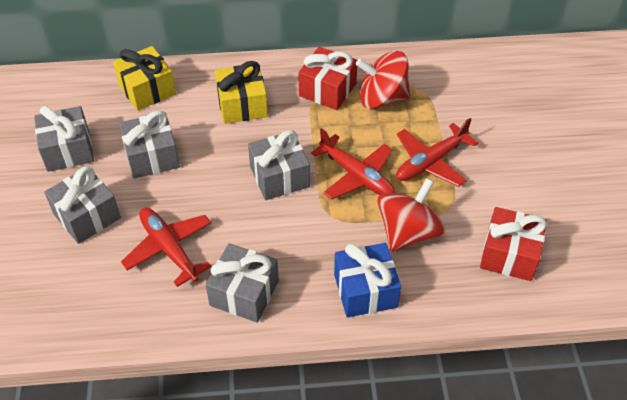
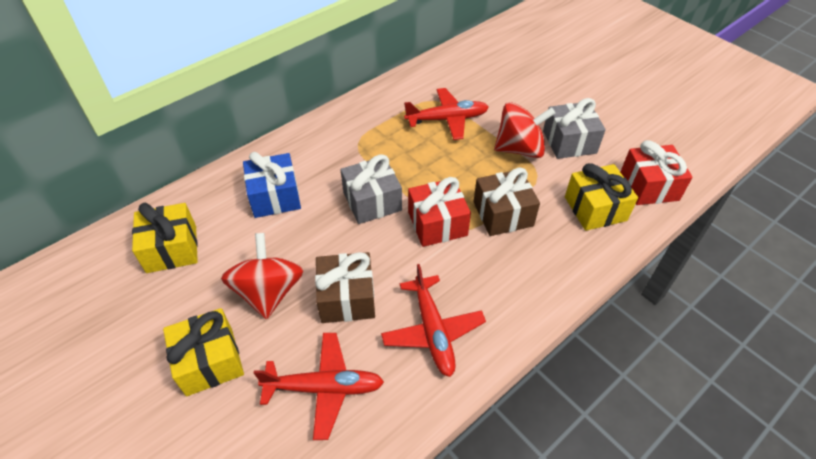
brown gift: none = 0 -> [315,252,375,323] [474,167,540,236] = 2
grey gift: [34,106,94,172] [44,166,121,244] [119,111,180,179] [206,243,279,323] [248,130,310,200] = 5 -> [340,154,402,224] [543,98,606,159] = 2
yellow gift: [113,46,176,111] [215,61,268,124] = 2 -> [132,203,198,273] [163,308,244,396] [565,163,638,231] = 3

